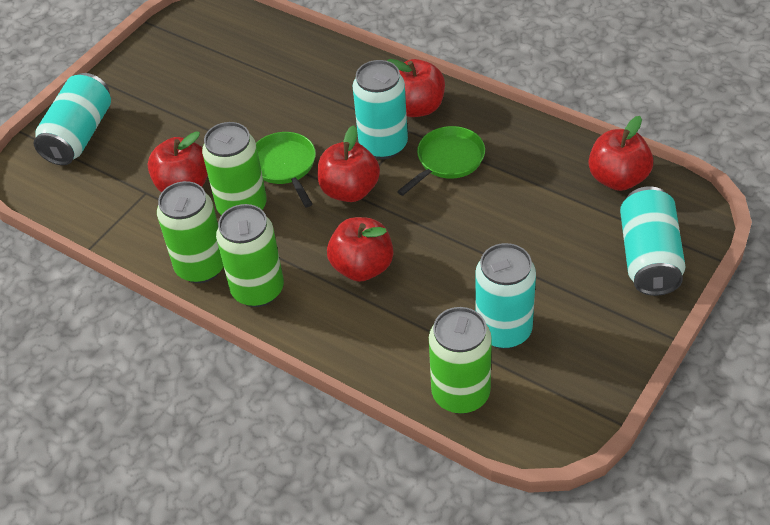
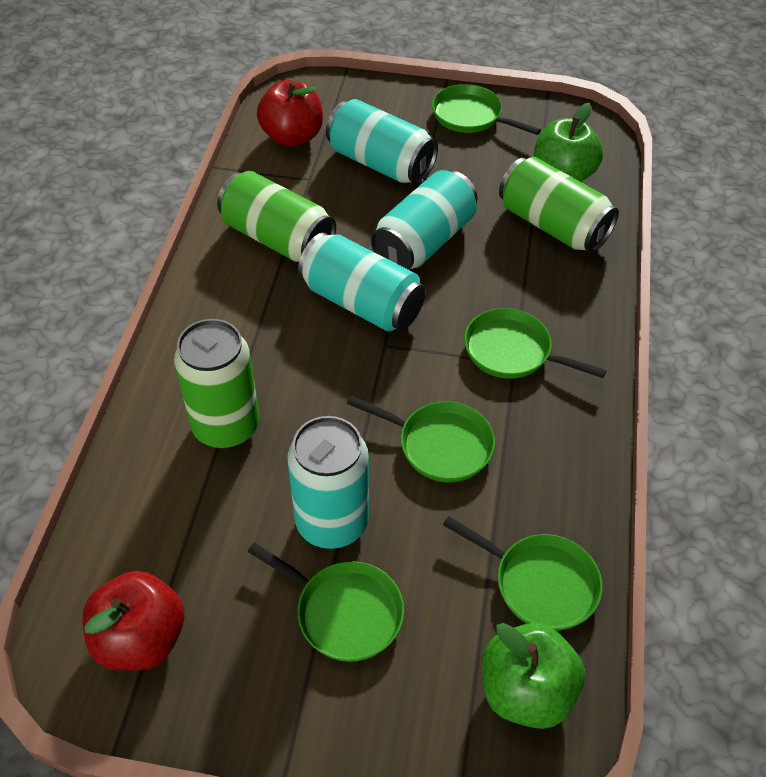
green apple: none = 0 -> [482,623,585,729] [534,103,603,182] = 2
green can: [157,181,224,283] [202,122,267,215] [216,204,284,307] [429,307,492,414] = 4 -> [174,319,259,449] [217,171,336,262] [499,157,619,253] = 3
green pan: [256,132,316,207] [397,126,485,196] = 2 -> [248,543,404,662] [347,396,495,482] [432,84,541,135] [443,516,602,631] [464,308,607,379] = 5
red apple: [148,131,208,192] [318,125,380,202] [327,217,393,282] [387,59,445,117] [589,116,653,191] = 5 -> [82,571,184,671] [257,80,323,147] = 2

